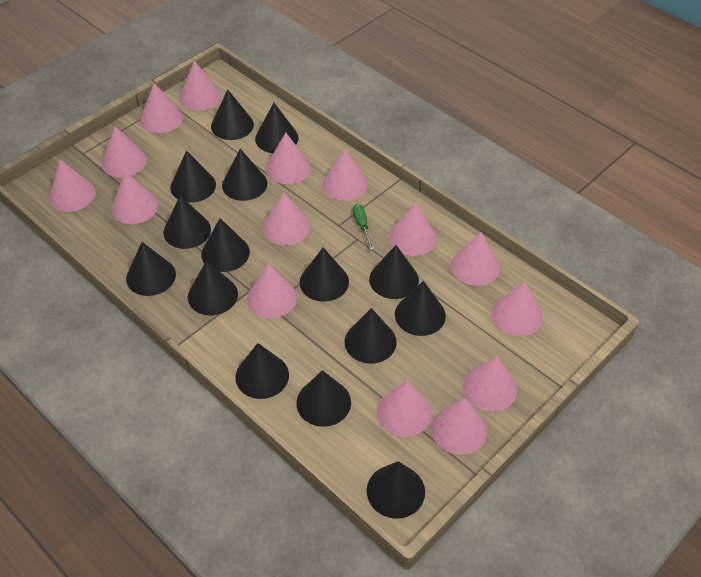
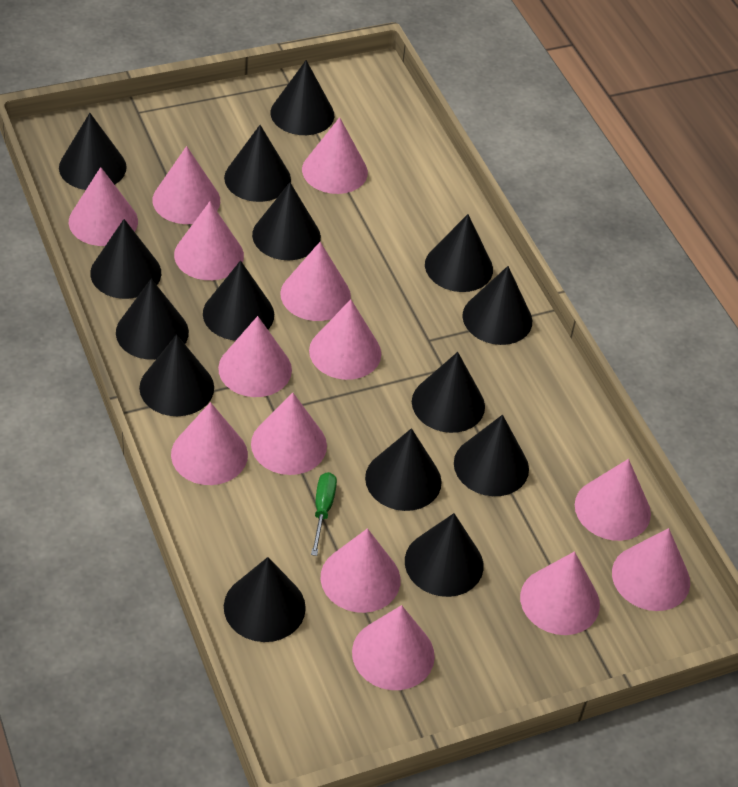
pink cone: [49,159,95,212] [102,126,147,177] [111,171,158,224] [140,83,183,133] [179,61,221,111] [247,264,297,318] [263,192,310,245] [266,133,311,184] [323,149,368,201] [377,381,432,437] [389,202,437,256] [431,398,487,455] [451,232,500,286] [463,356,517,412] [491,281,543,336] = 15 -> [69,167,138,246] [153,146,220,224] [171,402,248,485] [174,202,244,280] [218,316,292,397] [251,393,327,475] [280,242,351,321] [302,117,368,194] [309,299,381,380] [321,528,400,613] [352,605,435,690] [520,551,600,635] [575,459,651,541] [612,528,690,611] = 14

